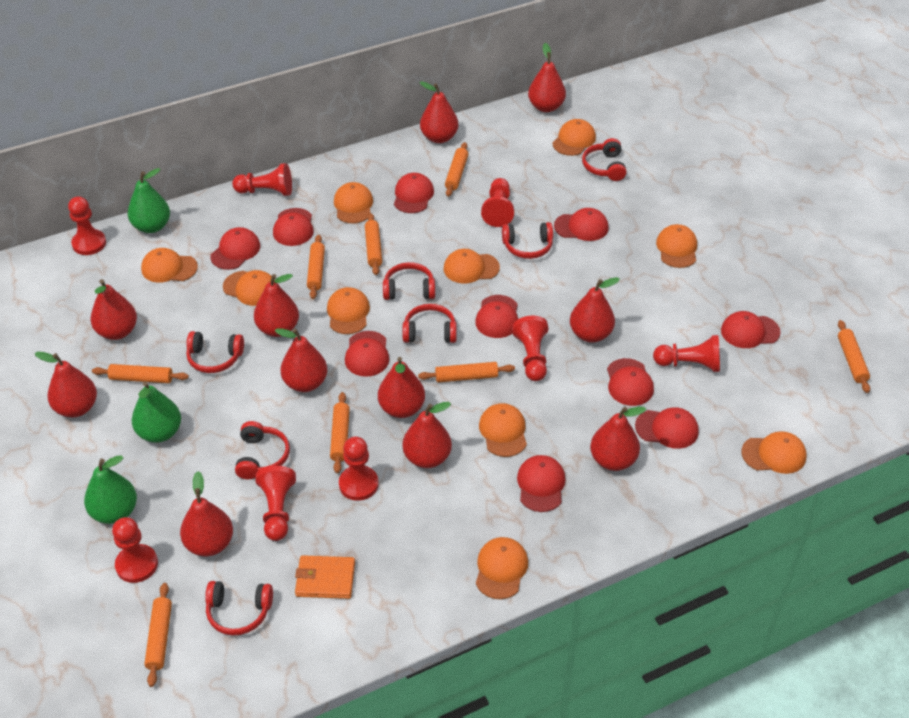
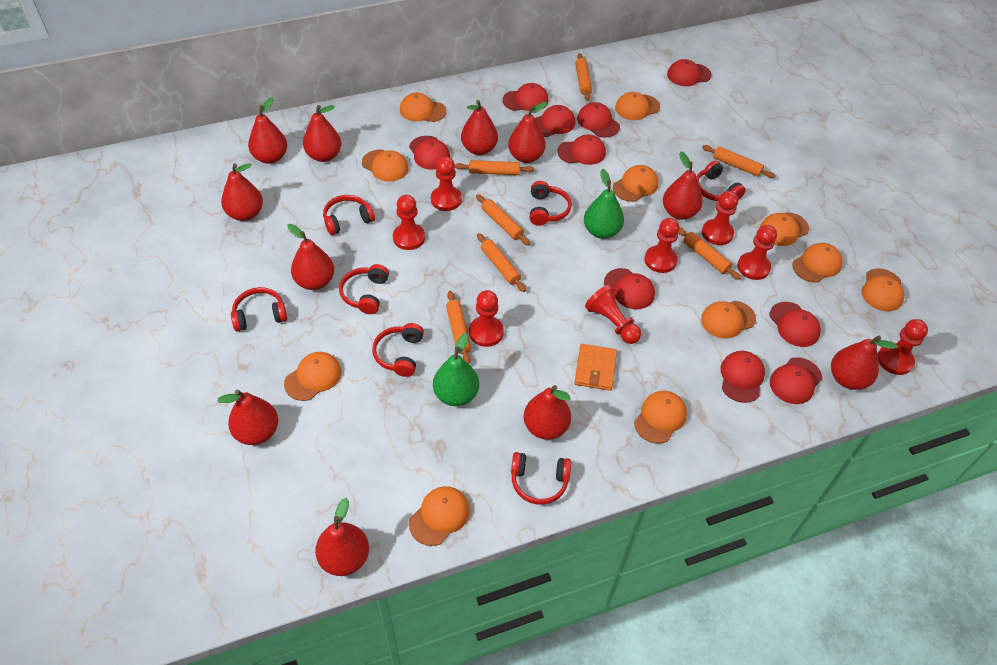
green pear: [84,455,137,524] [128,168,170,233] [132,381,181,443] = 3 -> [433,333,479,406] [584,169,624,239] = 2
orange cap: [141,248,198,283] [223,270,275,306] [327,287,370,334] [334,182,373,223] [444,249,500,284] [476,537,528,599] [479,403,527,457] [552,119,596,156] [656,224,697,268] [741,431,807,474] = 10 -> [284,352,342,401] [362,150,409,182] [400,93,446,122] [409,486,470,546] [613,165,659,202] [615,92,660,120] [634,391,687,444] [701,301,756,339] [760,212,809,246] [792,243,843,282] [862,268,904,311] = 11
orange rolling pin: [92,364,189,383] [144,583,172,687] [307,235,325,299] [330,392,350,473] [365,213,382,275] [418,362,515,383] [445,142,468,197] [838,320,870,393] = 8 -> [446,291,472,364] [455,160,534,175] [476,194,530,245] [477,233,526,292] [575,53,592,101] [678,227,741,280] [702,145,776,178] = 7

